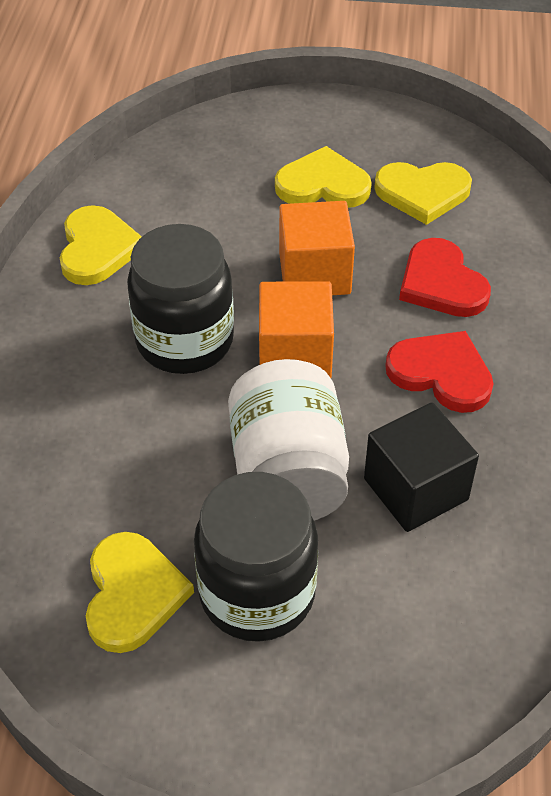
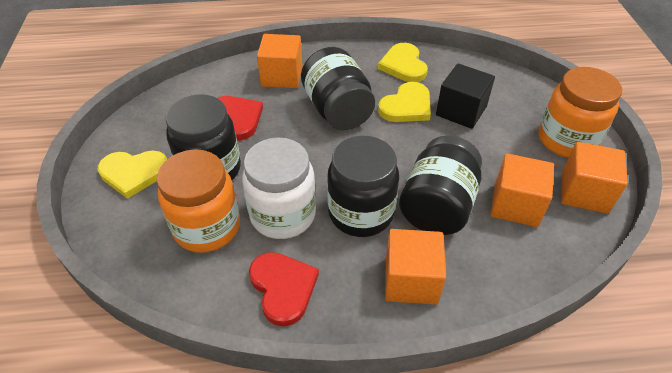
black jar: [127,224,234,374] [194,472,318,642] = 2 -> [166,94,241,180] [301,47,375,130] [327,136,399,237] [399,135,482,235] = 4
orange cube: [259,281,334,378] [279,201,355,295] = 2 -> [257,34,302,88] [385,229,446,305] [491,154,554,227] [561,142,628,214] = 4
orange jar: none = 0 -> [157,149,240,253] [539,67,622,158] = 2
yellow heart: [60,205,142,285] [86,532,194,653] [275,146,372,208] [374,162,472,225] = 4 -> [98,151,167,199] [378,43,428,82] [378,82,431,122] = 3

